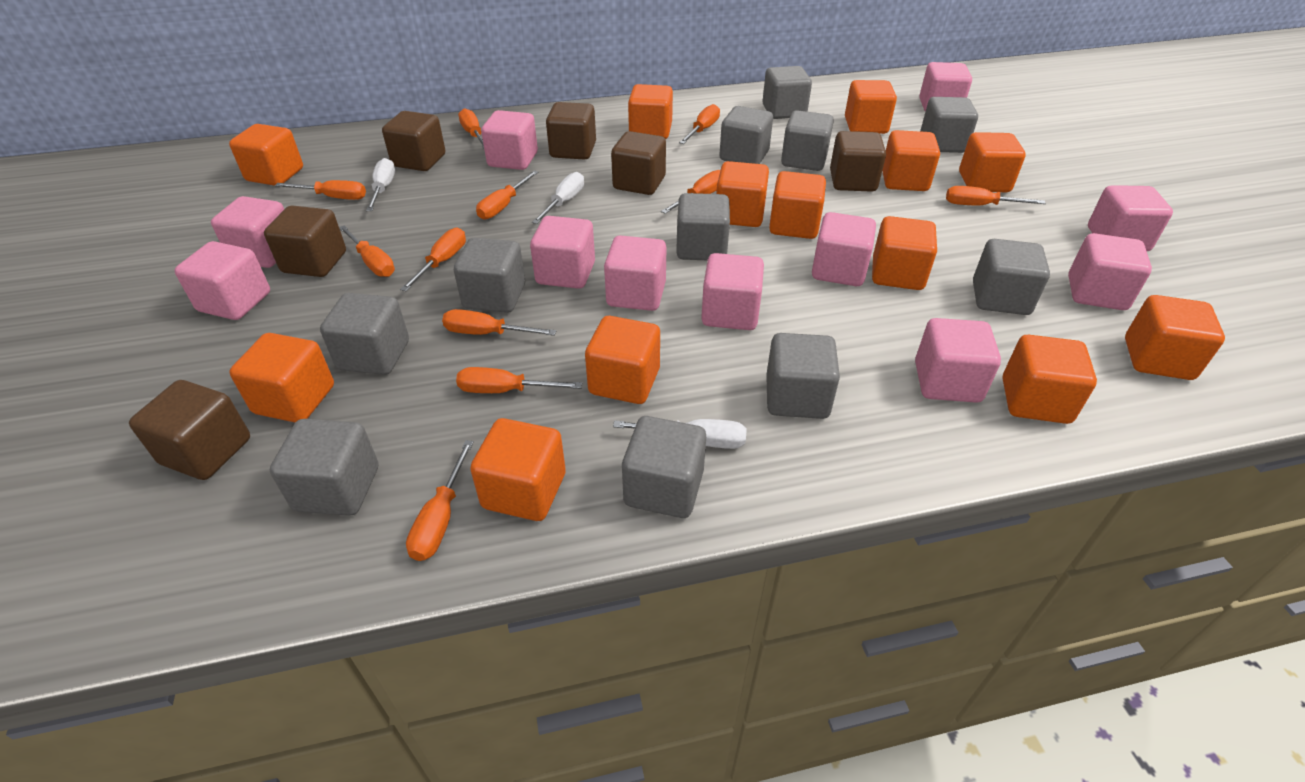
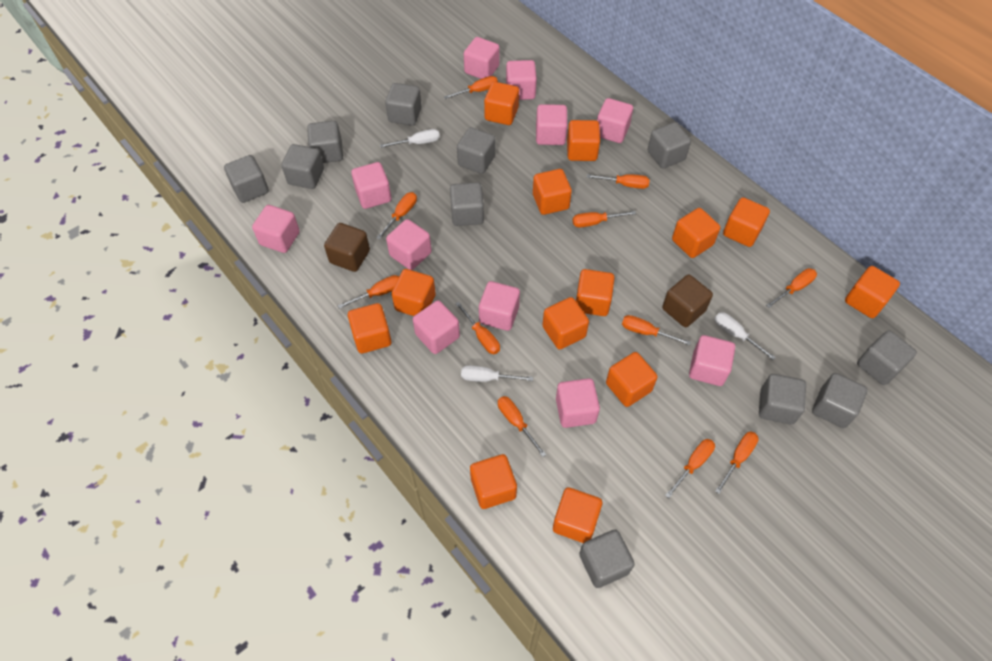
brown cube: [129,380,250,480] [264,206,346,277] [382,111,445,171] [546,102,596,160] [611,131,666,195] [830,131,886,192] = 6 -> [324,223,370,272] [662,274,713,327] = 2

